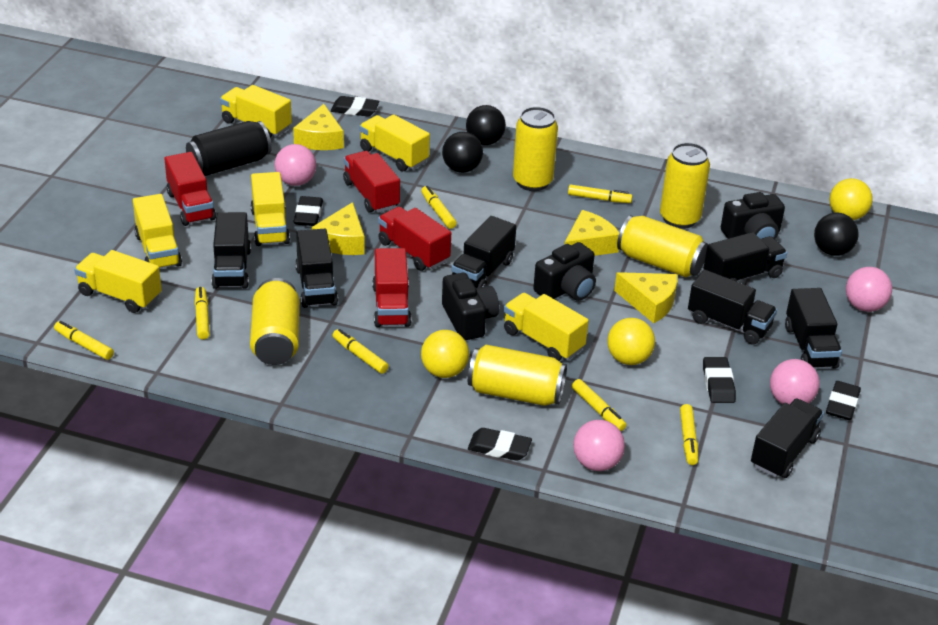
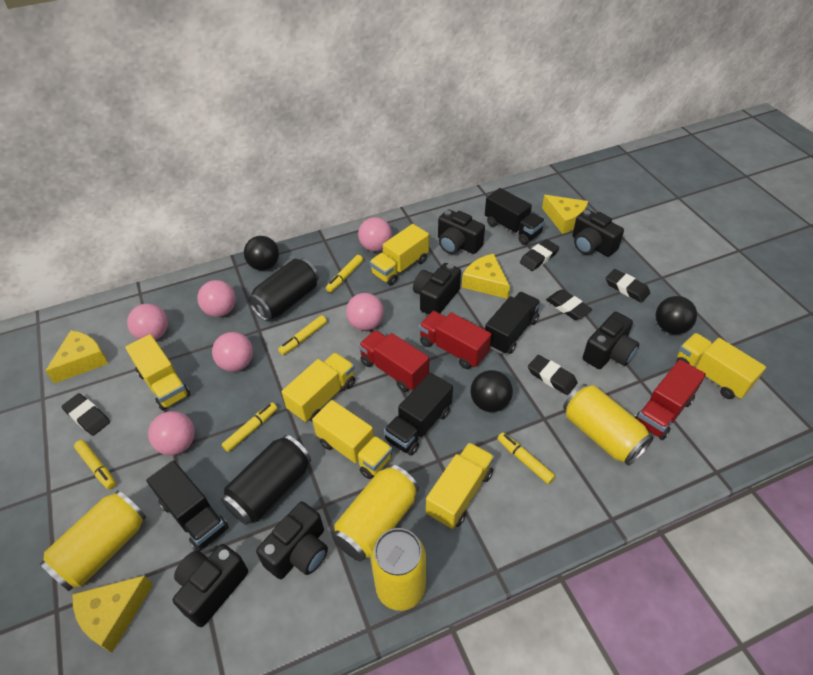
black camera: [442,273,499,340] [533,242,596,301] [721,192,785,239] = 3 -> [173,544,248,627] [256,502,328,579] [413,263,461,315] [438,209,485,254] [572,209,624,257] [583,312,639,369] = 6
black can: [186,121,272,176] = 1 -> [221,435,311,525] [248,258,319,321] = 2
black truck: [211,212,251,289] [295,229,338,308] [451,216,516,288] [688,270,777,345] [704,232,787,282] [751,399,824,478] [785,288,842,369] = 7 -> [146,460,229,551] [384,372,453,456] [485,188,545,245] [485,292,541,354] = 4
pink ball: [275,144,316,186] [573,420,625,471] [770,359,820,405] [846,267,892,312] = 4 -> [127,304,168,340] [148,411,195,455] [197,280,236,317] [212,332,253,372] [346,293,384,331] [358,217,392,251] = 6
red truck: [164,152,216,226] [343,151,400,213] [372,248,412,327] [378,207,451,271] = 4 -> [358,330,429,392] [419,311,492,369] [635,360,706,440] = 3
yellow ball: [421,330,469,378] [607,318,655,365] [829,178,873,220] = 3 -> none = 0
yellow can: [250,278,300,365] [468,345,567,406] [513,107,558,191] [617,215,708,277] [660,143,710,229] = 5 -> [40,490,146,591] [332,464,419,562] [371,528,426,611] [563,384,653,466] = 4
yellow marker: [54,321,114,360] [195,287,210,340] [332,329,389,374] [421,186,457,229] [568,184,632,203] [572,379,627,431] [680,404,698,465] = 7 -> [74,440,116,489] [222,403,277,452] [278,315,327,355] [326,255,363,292] [497,432,555,484] = 5

